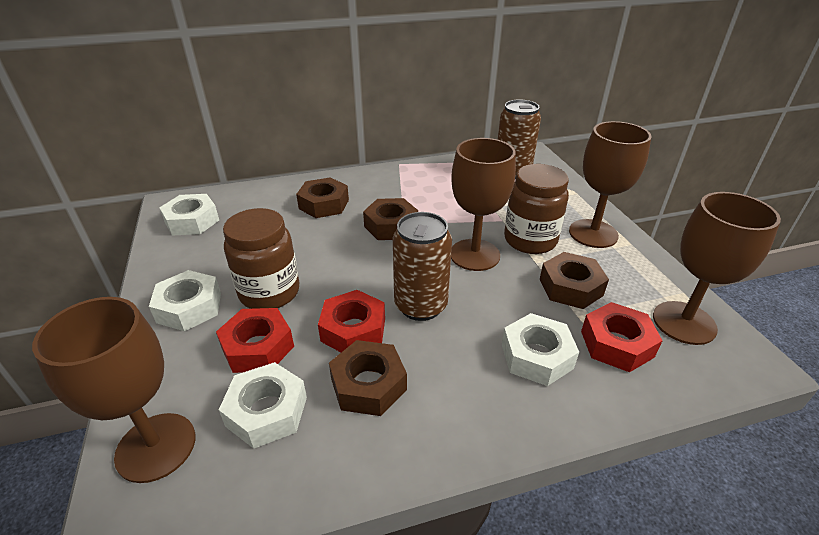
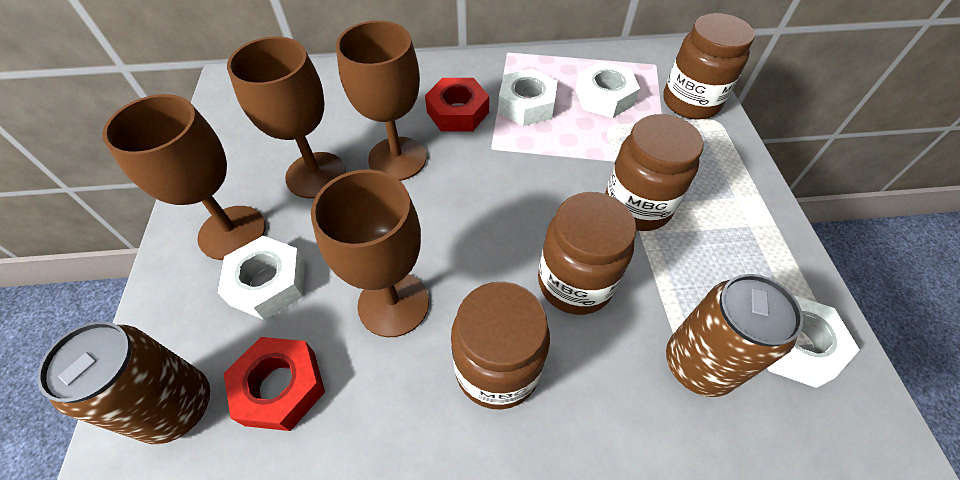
brown jar: [223,208,299,309] [504,164,569,254] = 2 -> [451,282,550,410] [538,192,637,315] [605,114,704,231] [663,13,755,119] = 4
brown nut: [296,177,349,218] [329,340,407,416] [363,198,418,240] [540,252,609,309] = 4 -> none = 0
red nut: [216,308,294,373] [318,290,385,352] [581,302,663,372] = 3 -> [223,337,325,431] [425,78,489,132] = 2

